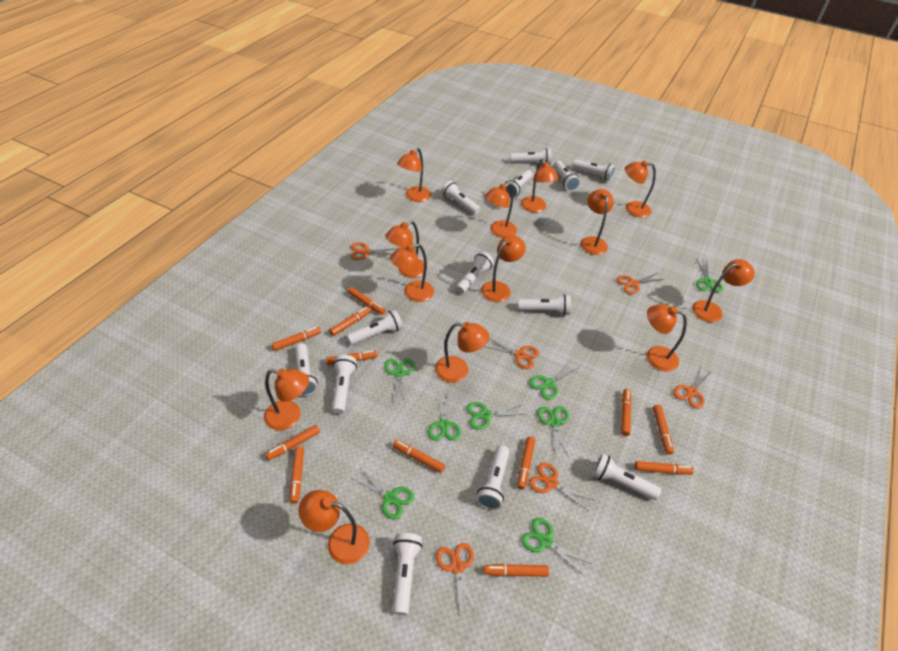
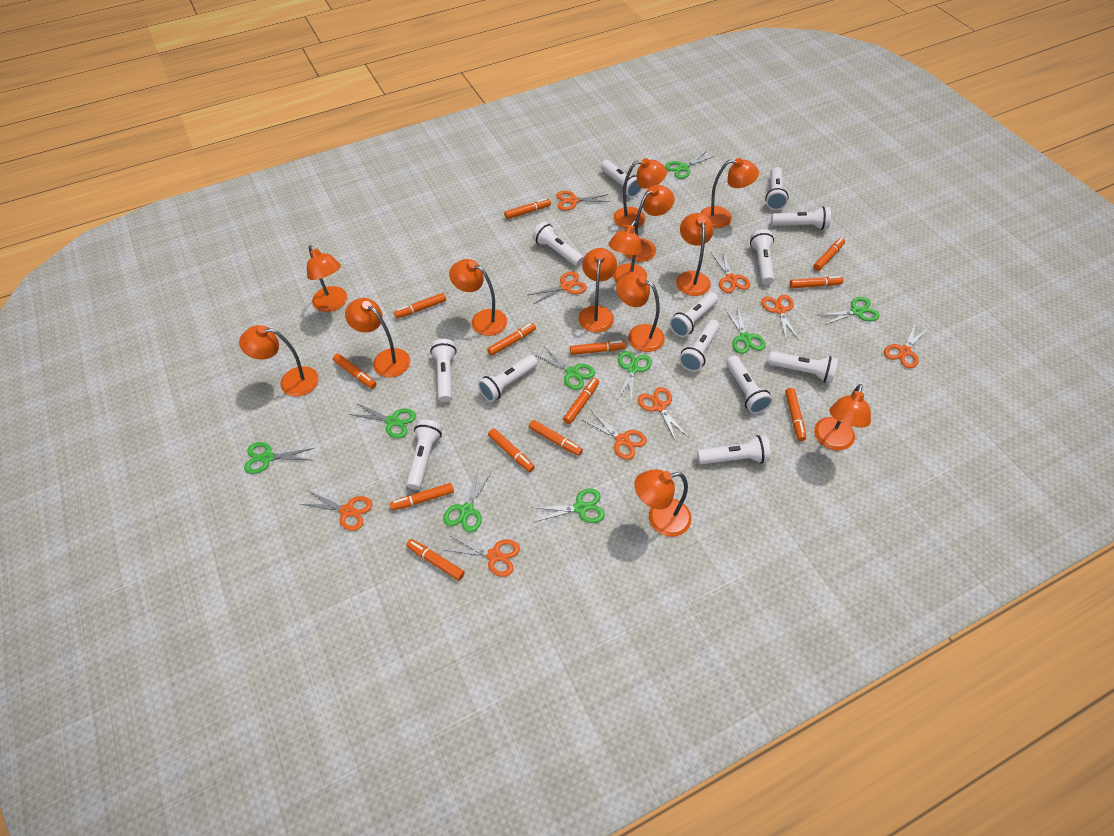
green scissors: [351,468,414,519] [384,359,415,404] [428,391,461,441] [466,402,527,430] [521,518,591,576] [529,361,580,400] [537,406,570,459] [696,259,723,292] = 8 -> [244,442,314,474] [349,403,416,438] [443,469,492,532] [531,488,605,523] [535,347,595,390] [617,351,652,401] [665,152,714,179] [725,306,766,354] [819,297,880,325] = 9
orange marker: [265,425,320,460] [272,327,321,351] [290,446,304,503] [326,350,377,365] [329,307,371,336] [348,287,385,315] [393,440,445,473] [484,564,549,577] [517,437,535,490] [621,389,632,436] [635,461,694,475] [653,405,674,455] = 12 -> [333,353,376,389] [390,483,454,511] [394,293,446,318] [406,539,465,581] [487,323,536,356] [488,428,535,472] [504,198,551,219] [529,420,583,456] [563,378,599,424] [570,341,626,355] [785,388,806,441] [789,276,844,288] [813,238,845,271] = 13
orange scissors: [350,242,399,260] [436,543,477,615] [484,338,539,369] [529,463,595,512] [616,273,664,294] [673,366,713,409] = 6 -> [301,490,372,531] [444,535,520,577] [528,271,587,304] [556,191,610,211] [582,410,647,460] [638,387,689,442] [711,251,750,293] [761,295,799,340] [884,322,927,368] = 9

